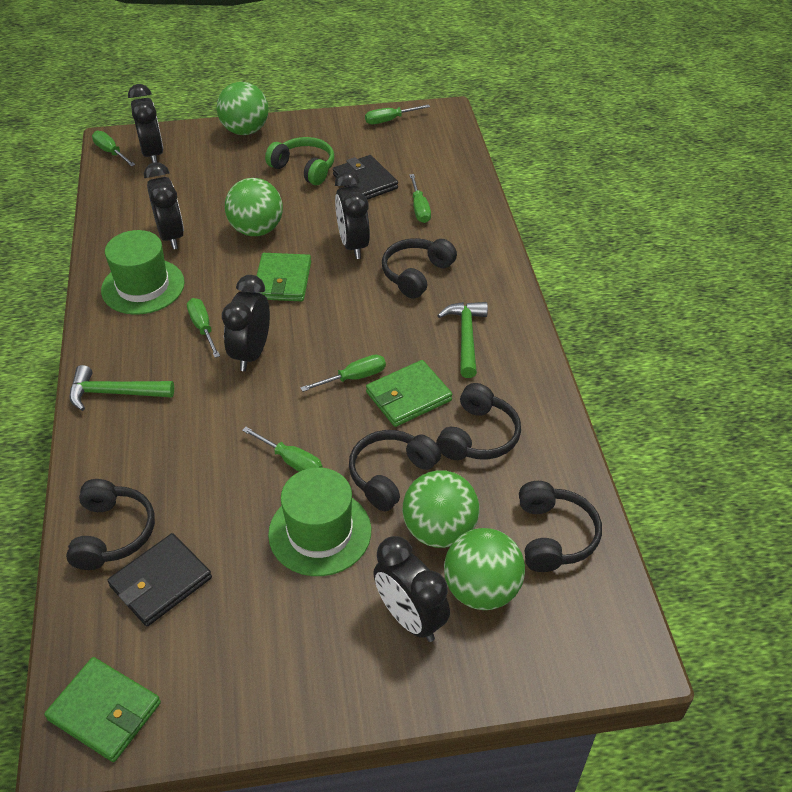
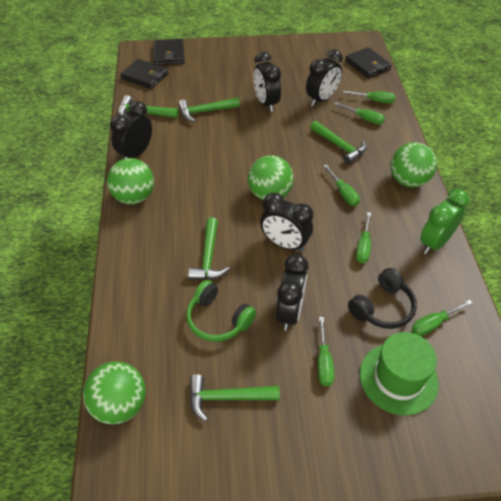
black headphones: [66,479,155,570] [349,430,441,511] [382,238,457,299] [436,383,521,460] [519,481,602,572] = 5 -> [348,268,417,329] = 1
black wallet: [108,533,212,627] [333,155,398,200] = 2 -> [120,59,168,89] [154,39,185,65] [345,47,392,78] = 3
green clock: none = 0 -> [420,189,469,254] = 1
green hammer: [69,365,174,411] [437,302,488,378] = 2 -> [118,95,178,118] [178,98,240,122] [188,217,230,280] [190,374,280,422] [310,121,366,164] = 5
green hat: [101,230,185,315] [268,467,371,576] = 2 -> [360,332,439,415] = 1
green wallet: [44,657,161,762] [257,253,311,301] [366,360,452,427] = 3 -> none = 0

